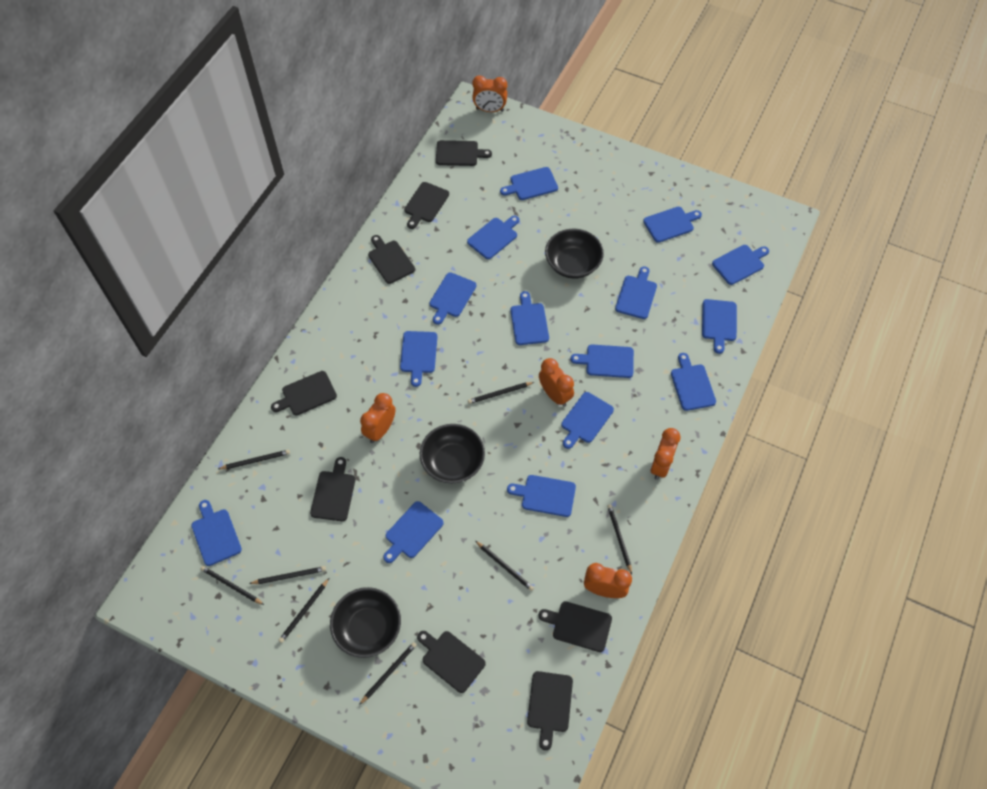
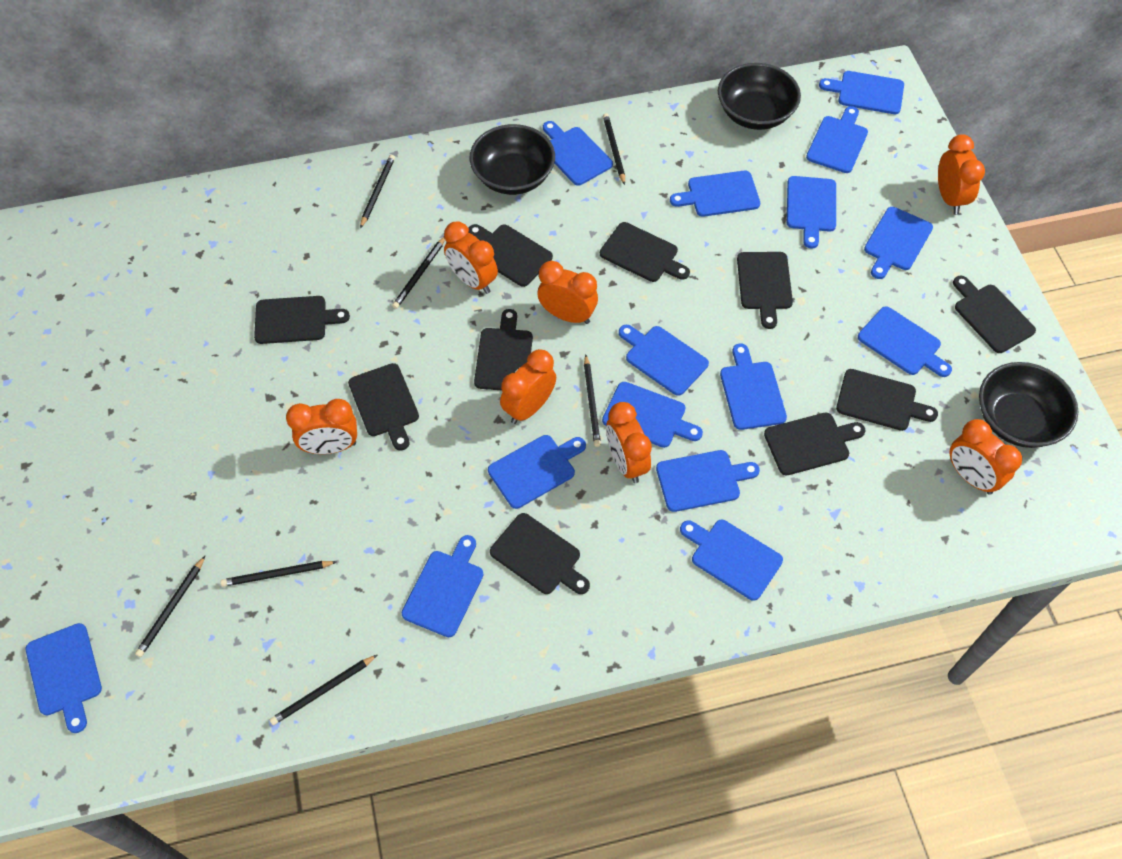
black cutting board: [271,371,337,415] [310,457,355,521] [368,235,415,284] [404,182,449,229] [417,631,486,693] [436,140,492,166] [527,671,573,750] [539,601,612,652] = 8 -> [254,296,350,344] [348,363,419,451] [468,224,553,287] [474,309,533,390] [490,513,590,594] [600,222,690,282] [737,252,793,329] [764,412,866,475] [836,369,938,431] [953,276,1036,353] = 10
black pencil: [201,566,264,605] [218,450,290,469] [249,566,326,584] [279,578,329,643] [359,642,417,705] [468,382,534,404] [475,541,534,591] [607,504,632,574] = 8 -> [135,556,205,657] [221,561,336,587] [270,655,377,725] [360,155,395,228] [392,237,445,309] [584,354,601,447] [603,113,625,185] = 7
orange clock: [360,393,396,443] [472,75,507,112] [539,358,574,407] [584,563,632,598] [651,428,681,480] = 5 -> [286,399,357,454] [444,222,498,294] [500,349,556,424] [537,261,598,324] [606,402,652,483] [938,134,985,214] [950,419,1022,495] = 7

